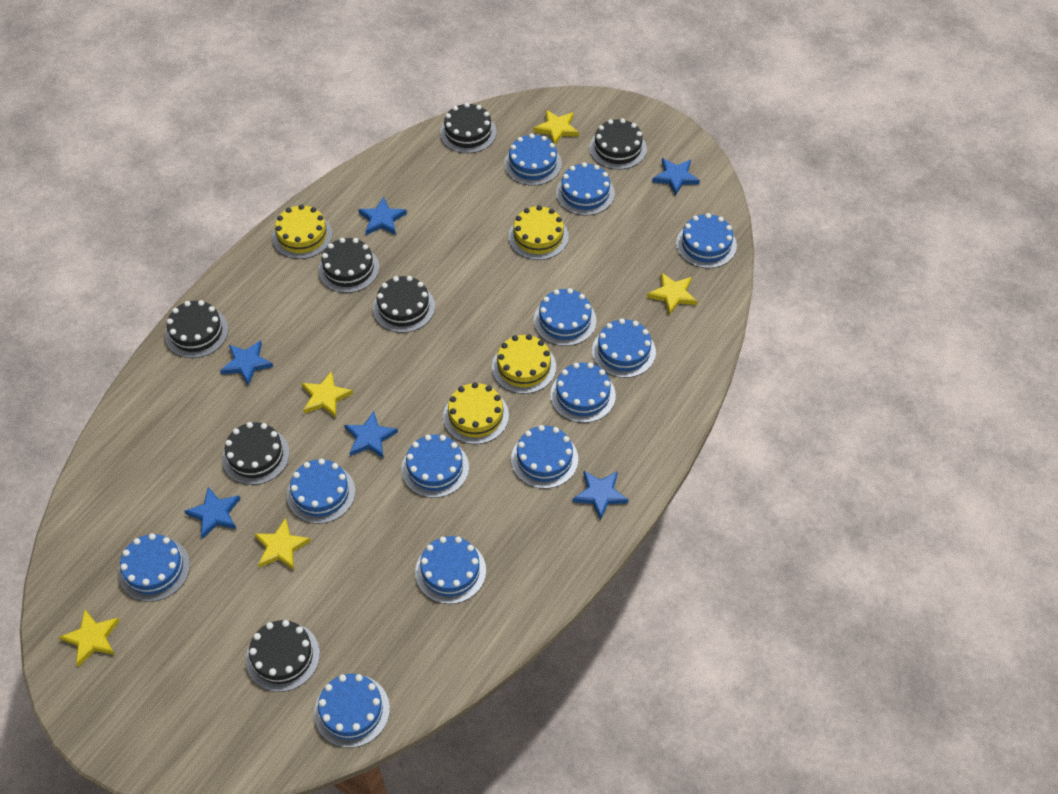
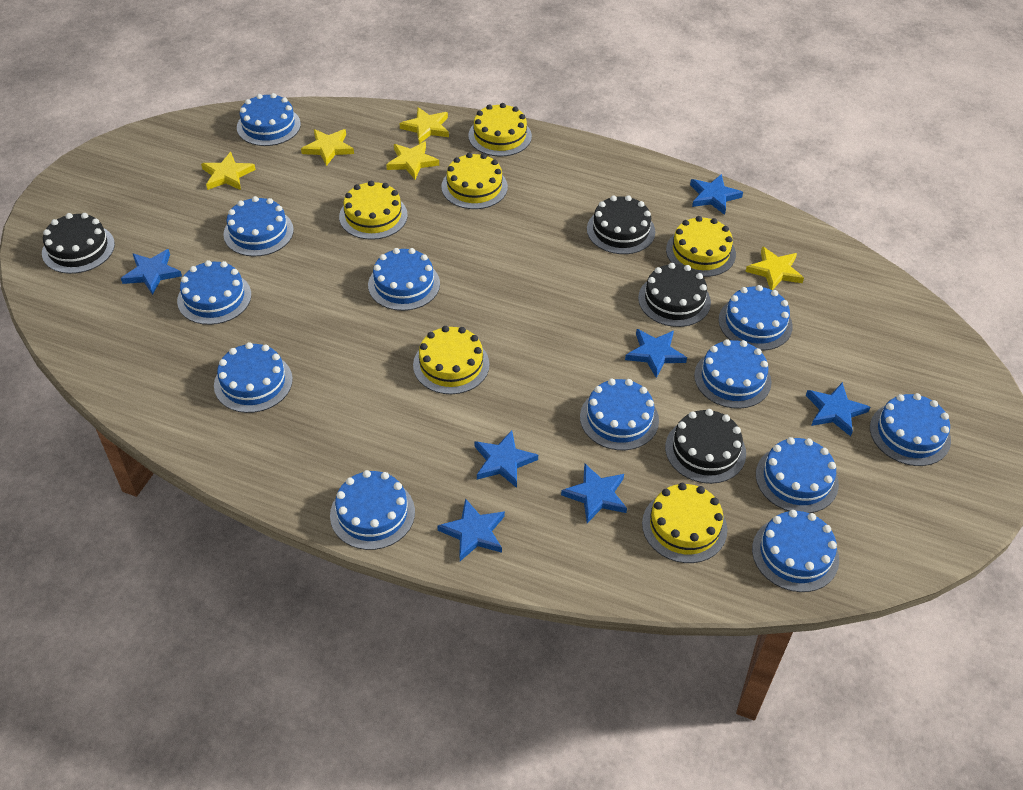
black cake: [165,300,228,358] [222,422,290,485] [246,620,320,692] [318,238,379,293] [373,276,435,333] [440,103,497,153] [590,119,647,170] = 7 -> [42,213,115,274] [587,195,655,254] [638,263,711,327] [665,409,746,484] = 4
blue star: [184,487,240,539] [220,340,273,386] [344,411,398,458] [358,197,407,235] [573,471,629,520] [652,158,700,196] = 6 -> [121,249,182,295] [437,498,505,561] [475,430,538,488] [561,464,627,523] [625,329,687,378] [690,174,743,215] [806,382,870,436] = 7
yellow cake: [272,204,332,259] [443,382,509,444] [492,334,556,394] [509,205,569,260] = 4 -> [339,181,408,240] [413,326,490,394] [441,153,508,209] [468,103,532,157] [642,483,727,563] [666,216,736,277] = 6

